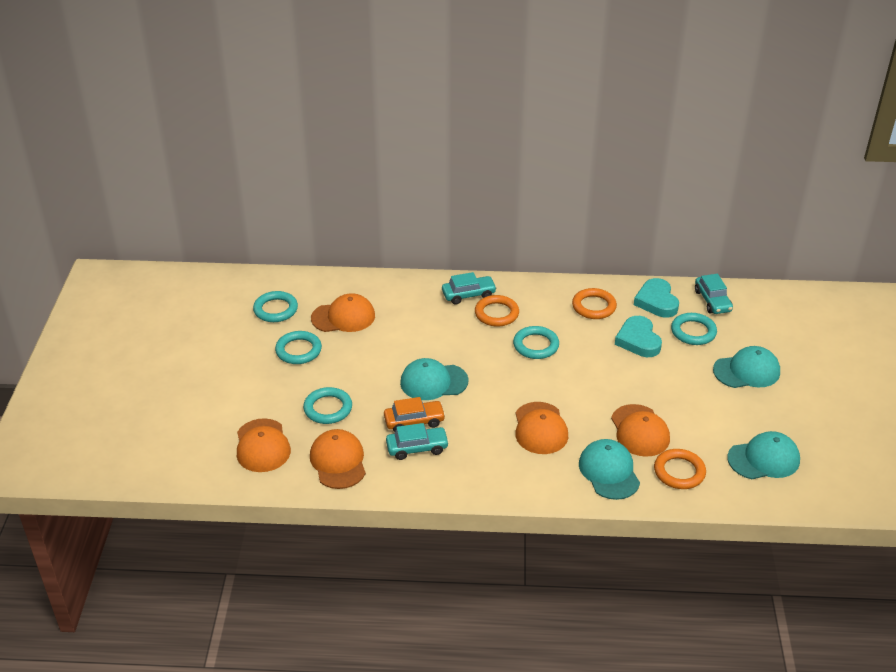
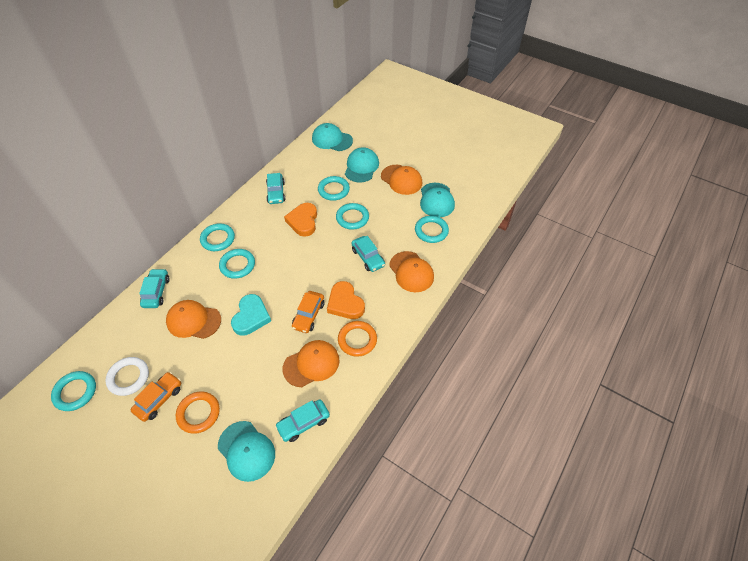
orange cap: [237,418,291,472] [310,429,366,489] [311,293,375,332] [515,402,568,454] [611,404,670,457] = 5 -> [166,300,221,339] [283,340,340,387] [381,165,422,195] [389,251,434,292] = 4
orange car: [384,397,446,432] = 1 -> [131,372,181,422] [292,291,324,333] = 2
orange heart: none = 0 -> [284,203,317,237] [327,281,365,319] = 2
orange ring: [475,295,519,327] [572,288,617,319] [654,449,706,489] = 3 -> [176,391,220,434] [338,321,377,357] = 2
turquoise car: [386,423,449,460] [442,272,497,304] [695,274,733,314] = 3 -> [139,269,170,308] [266,173,285,204] [275,399,330,442] [351,236,385,272] = 4
turquoise heart: [615,316,662,357] [634,278,679,318] = 2 -> [231,294,271,336] = 1
turquoise ring: [253,291,298,322] [275,331,322,364] [303,387,352,424] [513,326,559,359] [671,313,717,345] = 5 -> [51,371,96,411] [200,223,235,251] [219,249,255,279] [318,176,350,201] [336,203,369,230] [415,216,449,243] = 6
white ring: none = 0 -> [105,357,149,396] = 1

